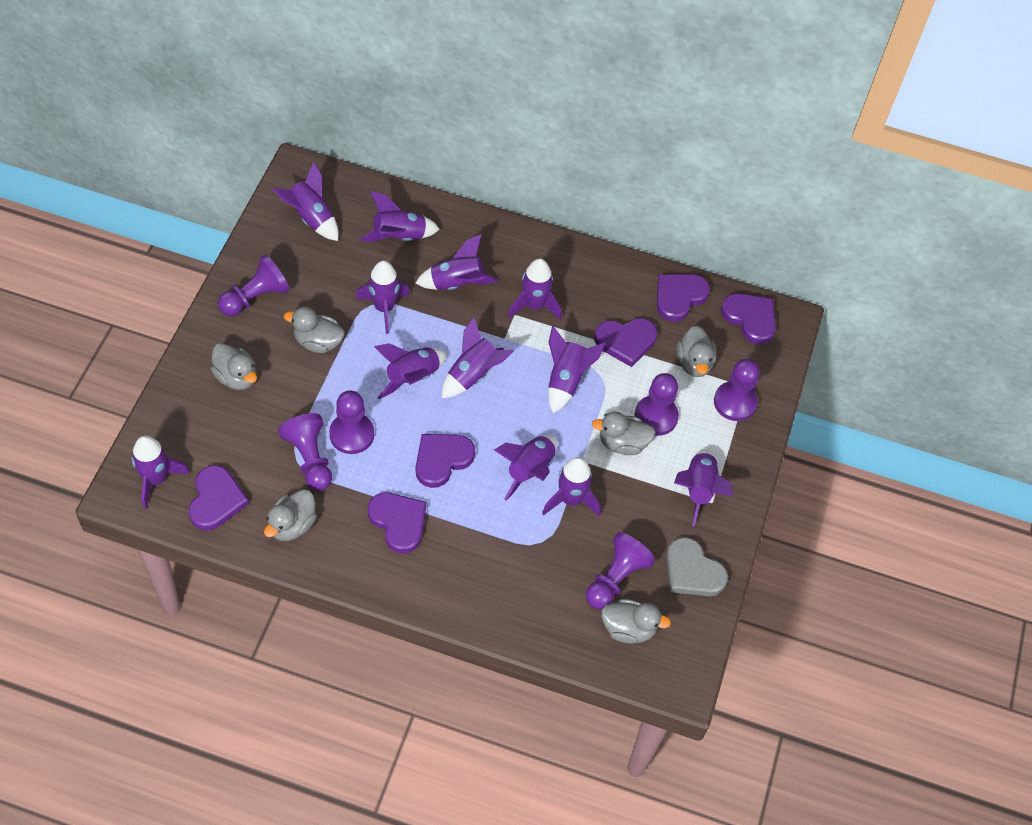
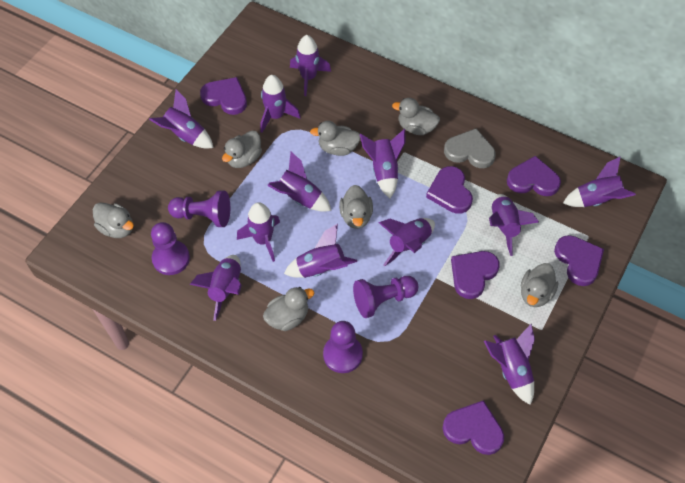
grey duck: [210,343,257,390] [264,489,317,541] [284,307,345,353] [592,411,656,455] [601,599,671,644] [677,326,717,377] = 6 -> [93,203,134,238] [222,131,262,168] [263,287,314,331] [310,121,361,156] [339,185,373,229] [392,98,440,135] [521,263,558,307] = 7
purple pawn: [218,254,290,316] [278,413,332,491] [329,390,374,454] [586,532,655,609] [634,373,679,436] [714,359,760,421] = 6 -> [151,222,190,275] [168,191,230,227] [323,321,363,373] [353,276,418,318] = 4

